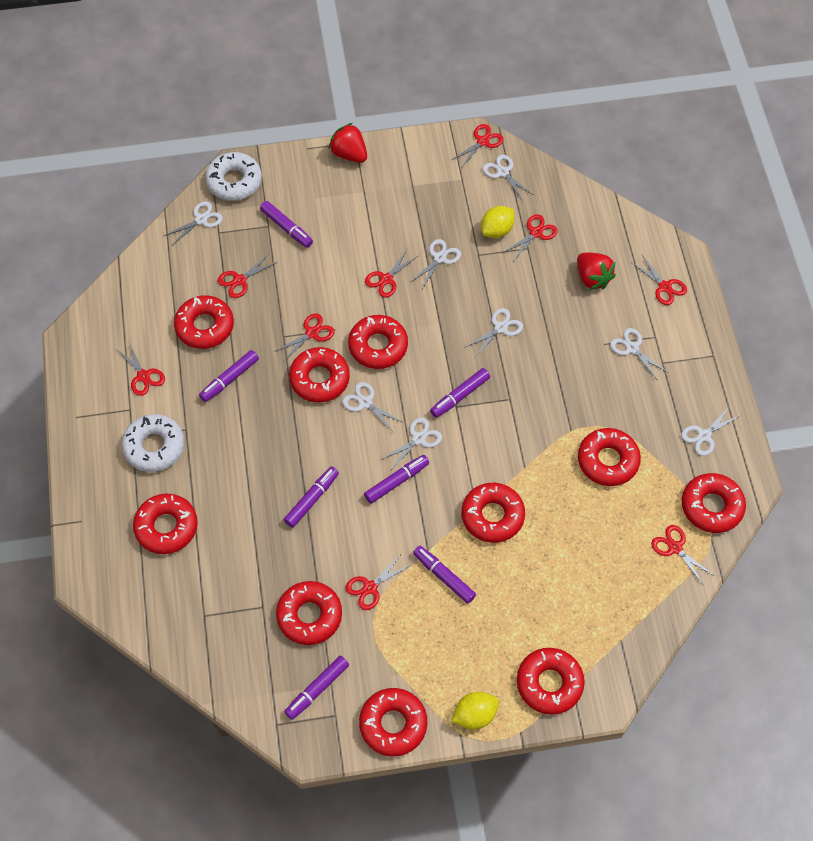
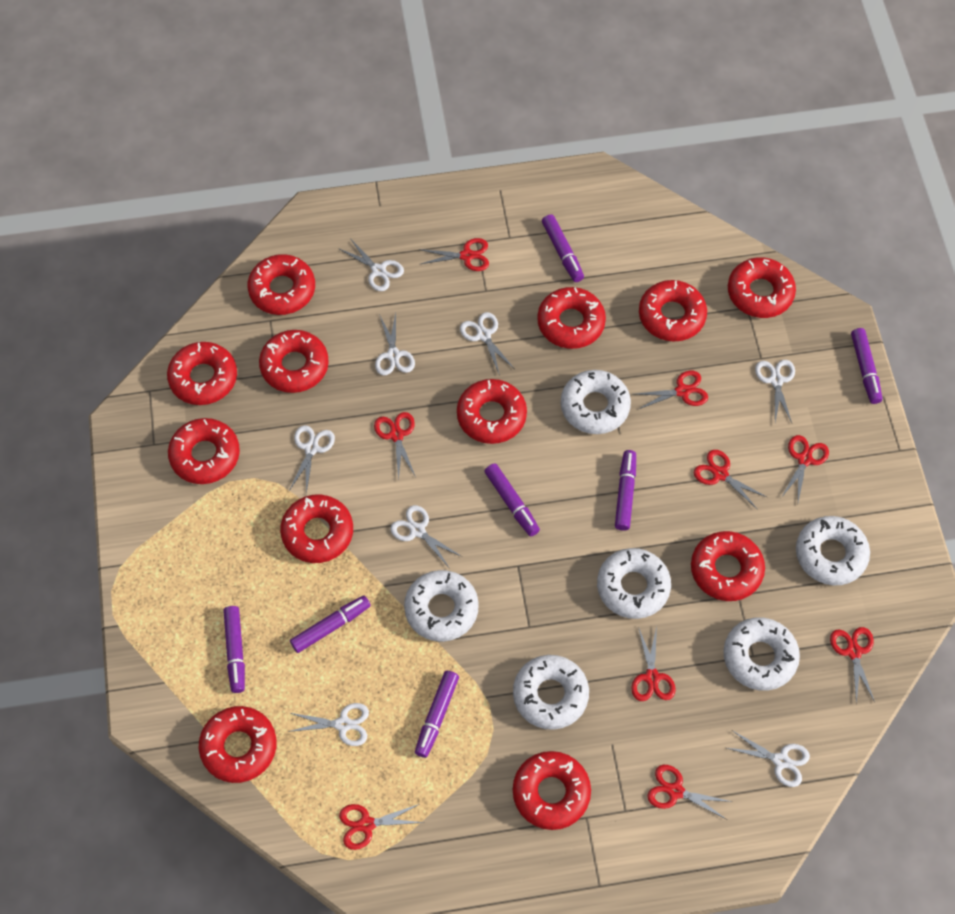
red donut: [133,494,198,554] [174,295,234,349] [276,581,342,645] [289,347,350,403] [348,315,408,369] [359,688,427,757] [461,483,525,543] [517,648,585,715] [578,428,641,486] [682,473,746,533] = 10 -> [167,342,237,405] [168,418,240,484] [199,706,277,783] [247,254,315,315] [259,330,329,393] [280,495,353,563] [457,379,527,444] [513,751,591,830] [537,287,606,349] [639,280,707,341] [691,531,765,601] [728,257,796,318] = 12
red strawberry: [328,123,367,163] [577,253,616,290] = 2 -> none = 0
white donut: [122,414,184,472] [205,152,262,201] = 2 -> [404,570,479,642] [513,655,589,730] [561,370,631,434] [597,548,671,619] [723,617,800,691] [796,516,870,585] = 6
yellow lemon: [452,692,499,729] [481,206,514,238] = 2 -> none = 0

